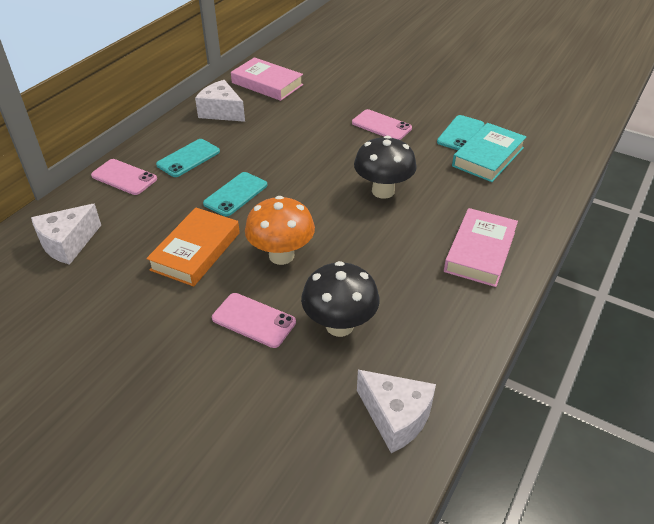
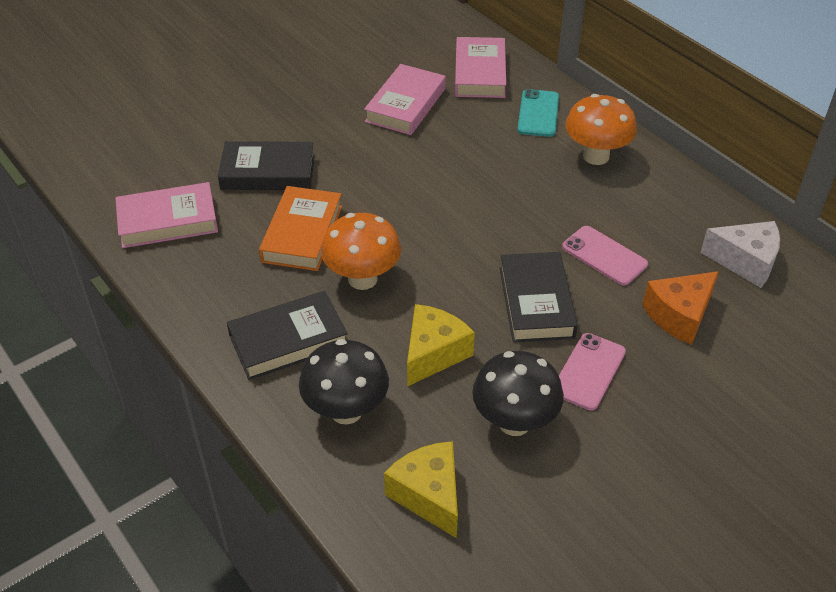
black book: none = 0 -> [218,141,315,190] [227,291,348,380] [500,252,578,342] = 3
orange cheese: none = 0 -> [642,271,719,345] = 1
orange mushroom: [245,196,315,265] = 1 -> [321,213,401,290] [565,94,637,165] = 2
pink book: [231,57,303,101] [444,208,518,287] = 2 -> [115,182,218,248] [364,64,446,135] [455,37,506,98] = 3
pink phone: [91,159,157,195] [212,293,296,348] [352,109,412,140] = 3 -> [559,333,626,411] [562,226,648,286] = 2
turquoise book: [452,123,527,182] = 1 -> none = 0
turquoise phone: [156,139,220,177] [203,172,267,217] [437,115,484,150] = 3 -> [517,89,559,137] = 1
white cheese: [31,204,101,265] [195,80,245,122] [357,370,436,453] = 3 -> [700,221,780,288] = 1
yellow cheese: none = 0 -> [384,441,458,538] [407,304,475,386] = 2

